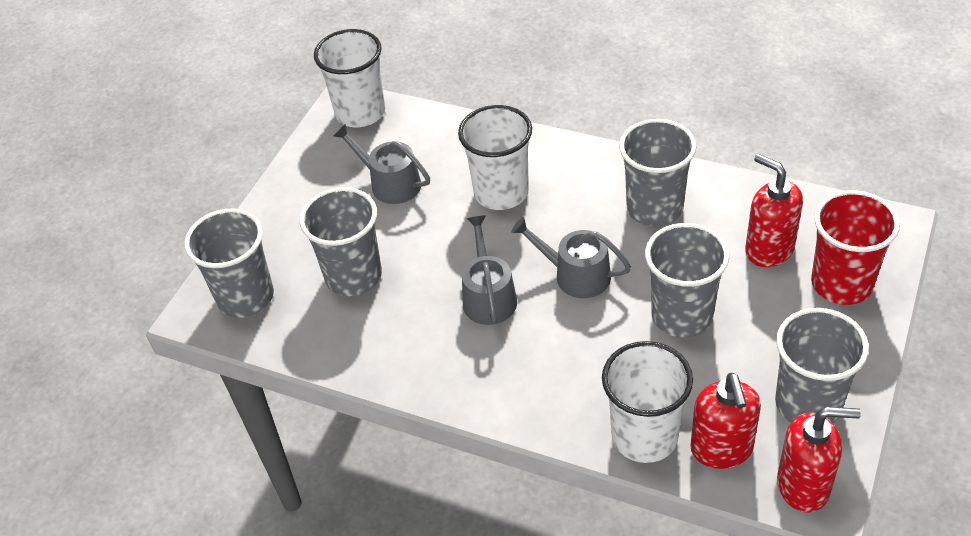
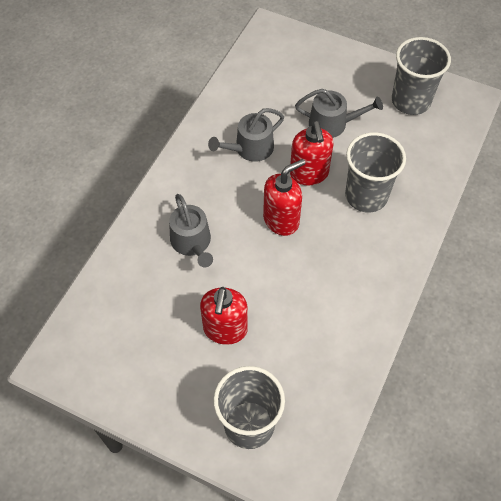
grey cup: [184,208,274,318] [300,187,382,296] [619,119,696,227] [645,223,729,338] [775,308,869,423] = 5 -> [214,366,285,449] [345,132,406,213] [392,37,451,115] = 3
red cup: [811,190,900,305] = 1 -> none = 0
white cup: [314,29,385,127] [458,105,532,210] [602,341,693,463] = 3 -> none = 0

